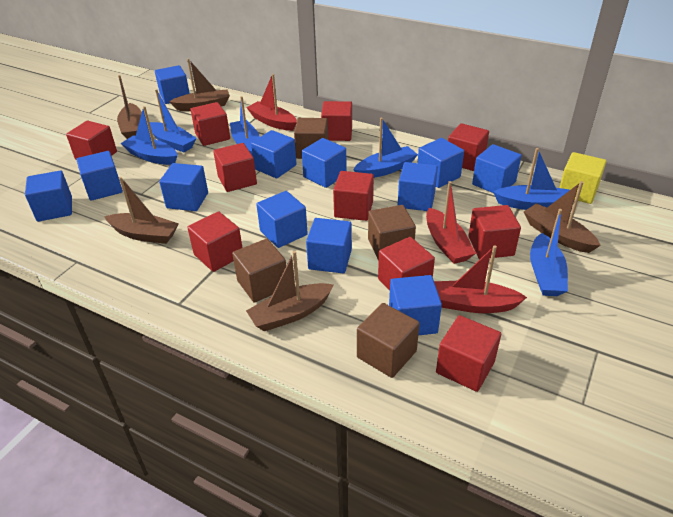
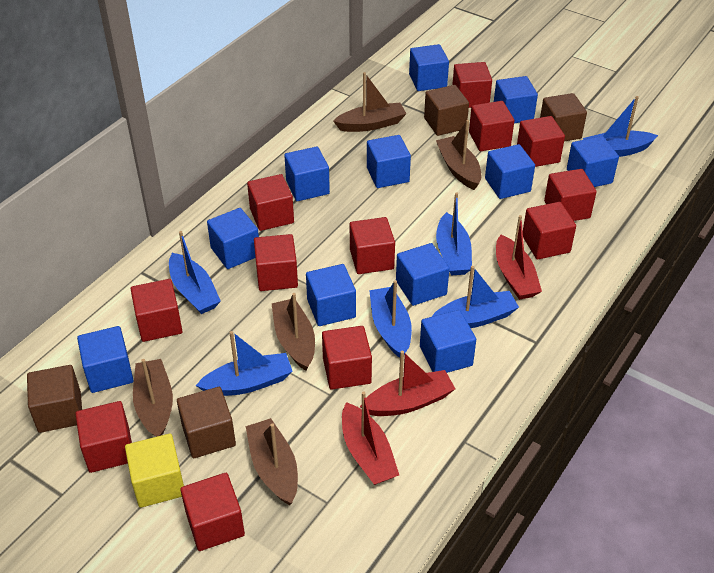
blue cube: [25,170,72,222] [76,151,123,201] [155,65,190,104] [159,163,208,211] [251,130,296,178] [256,191,308,248] [302,138,347,188] [306,218,352,274] [389,275,442,335] [398,162,438,211] [418,138,464,188] [472,144,522,193] = 12 -> [77,326,134,393] [207,208,259,269] [284,146,330,201] [306,264,356,326] [367,135,411,188] [396,243,450,306] [409,44,449,91] [420,310,476,373] [485,144,535,199] [494,76,538,123] [567,136,619,187] = 11
red cube: [66,121,117,160] [187,211,243,272] [190,102,230,146] [213,143,257,192] [321,101,352,141] [333,171,374,221] [378,237,435,290] [436,315,501,392] [448,123,489,171] [468,205,521,259] = 10 -> [75,401,132,473] [131,279,182,342] [180,473,245,551] [247,174,294,231] [254,234,298,291] [322,326,372,390] [350,217,395,274] [452,62,492,108] [469,101,515,151] [517,116,565,167] [523,202,576,260] [544,169,597,221] = 12

